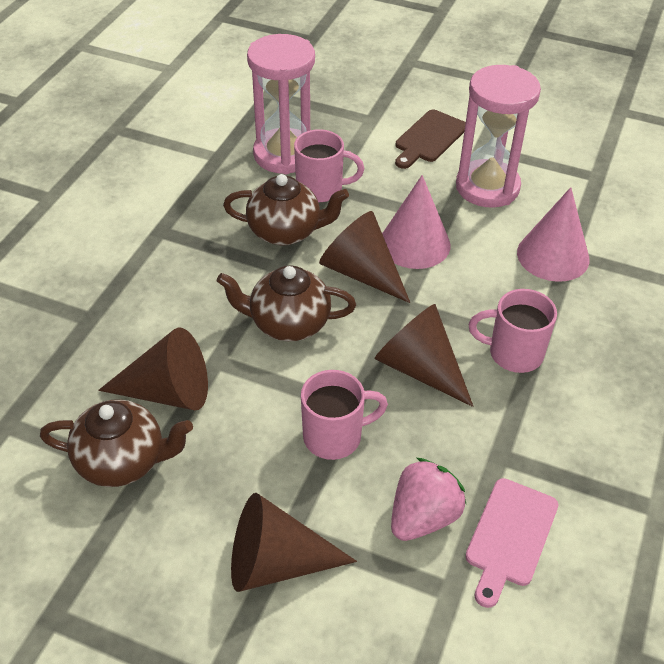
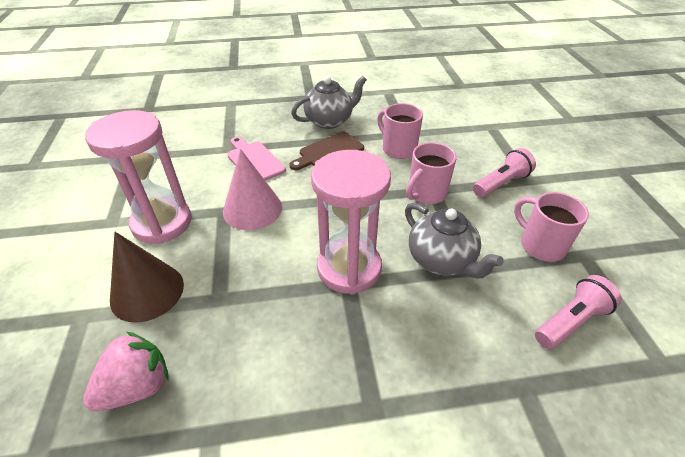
brown cone: [98,327,208,410] [231,493,357,592] [319,211,410,303] [375,304,474,407] = 4 -> [110,232,184,323] = 1
brown teapot: [40,399,193,487] [216,265,356,341] [223,174,349,246] = 3 -> none = 0
grey teapot: none = 0 -> [291,76,367,129] [405,203,504,278] = 2
pink cone: [382,175,450,269] [517,187,590,282] = 2 -> [223,149,282,230] = 1
pink flashlight: none = 0 -> [473,148,536,197] [535,275,622,349] = 2

